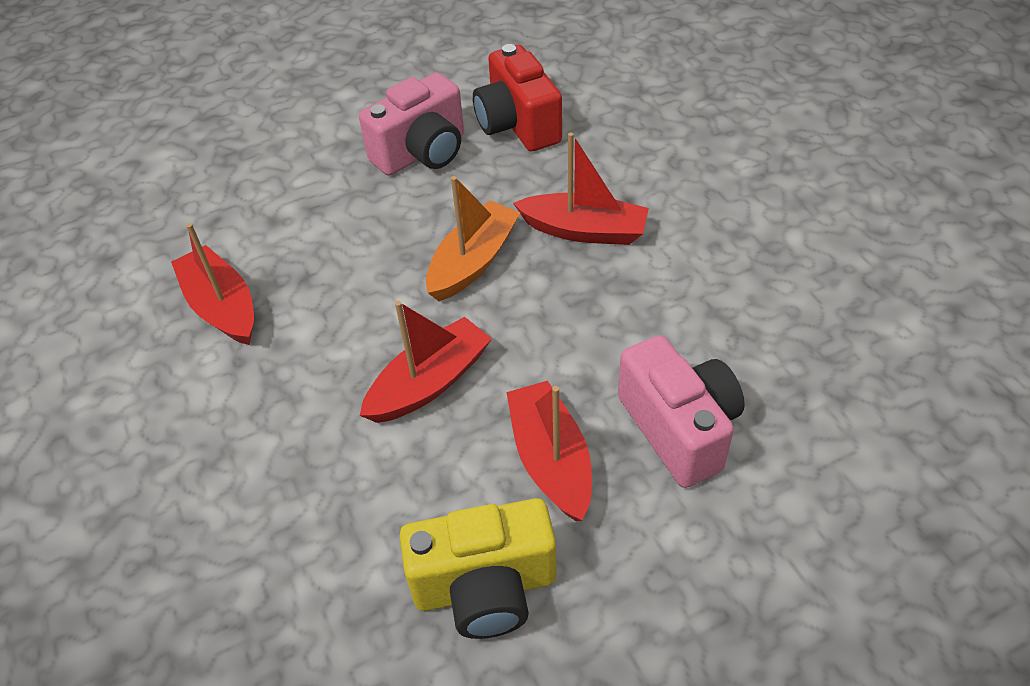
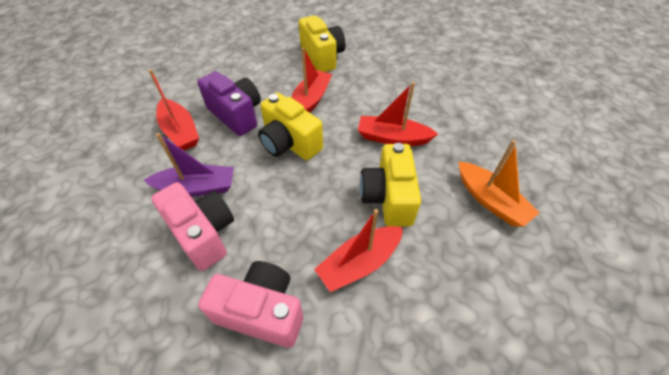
purple boat: none = 0 -> [144,133,234,197] = 1
purple camera: none = 0 -> [197,71,261,136] = 1
red camera: [473,44,562,151] = 1 -> none = 0
yellow camera: [399,498,557,639] = 1 -> [258,93,323,160] [299,15,346,72] [360,143,421,227] = 3

